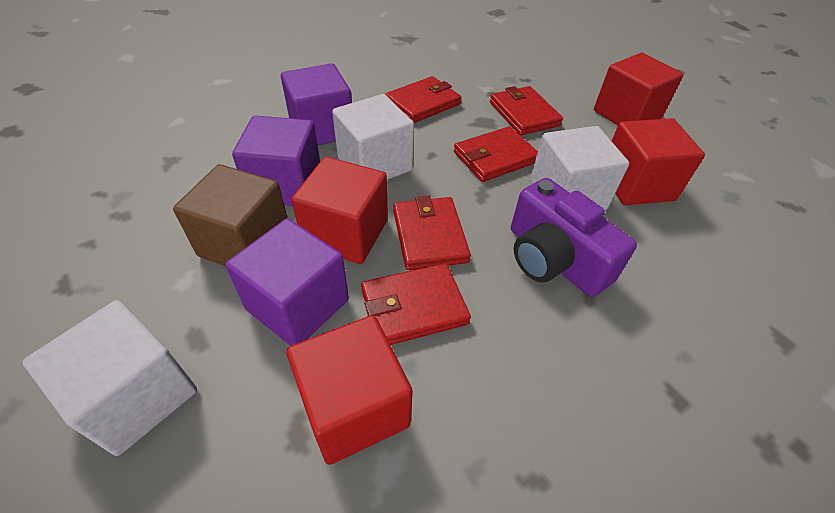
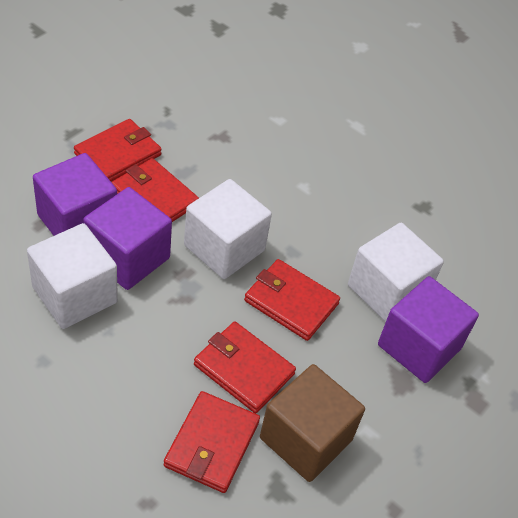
purple camera: [511,178,637,297] = 1 -> none = 0
red cube: [287,315,413,465] [292,157,388,264] [594,53,684,125] [612,118,705,205] = 4 -> none = 0

